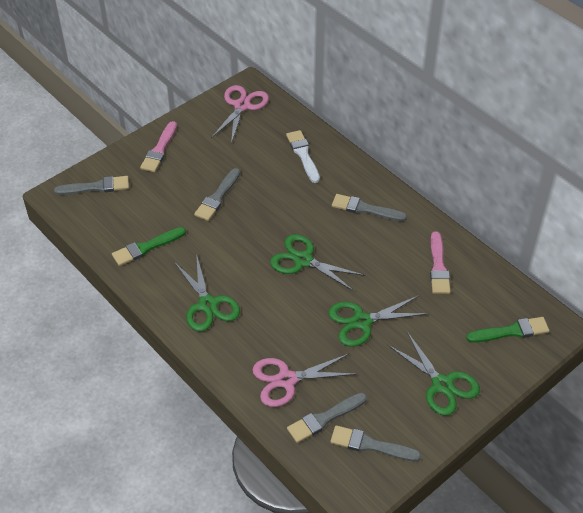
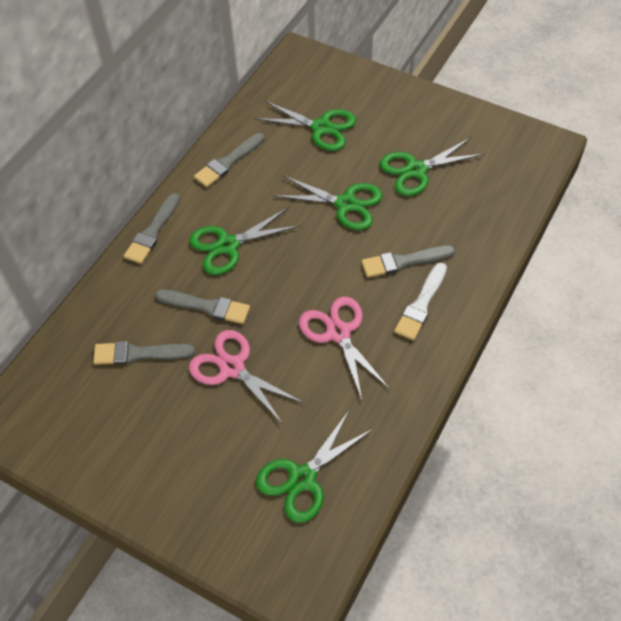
green brush: [112,227,186,266] [466,317,549,343] = 2 -> none = 0
green scissors: [174,254,240,332] [270,234,365,291] [328,296,429,347] [388,332,480,416] = 4 -> [189,208,300,275] [254,101,356,151] [256,409,373,523] [274,175,383,230] [380,138,485,196] = 5
pink brush: [140,121,177,172] [430,232,451,294] = 2 -> none = 0

